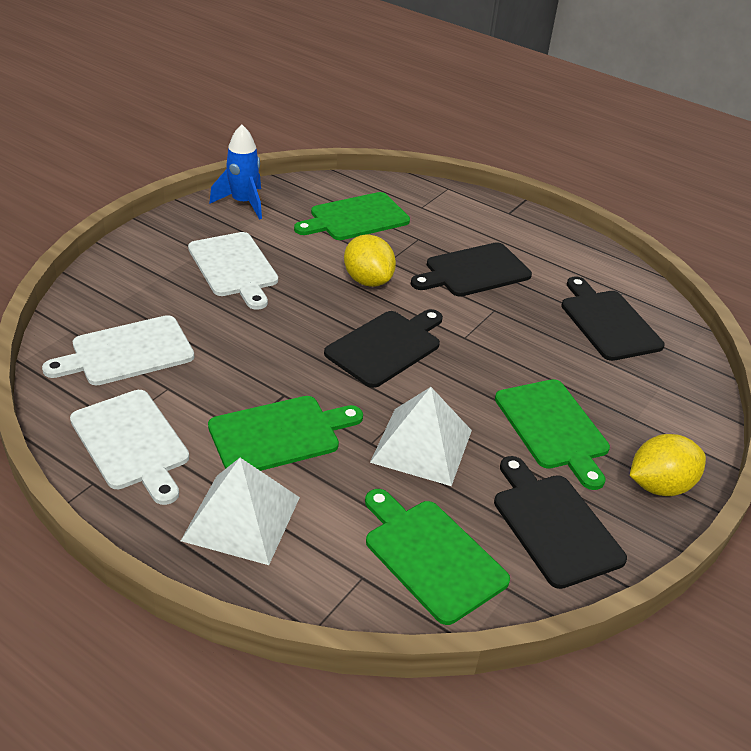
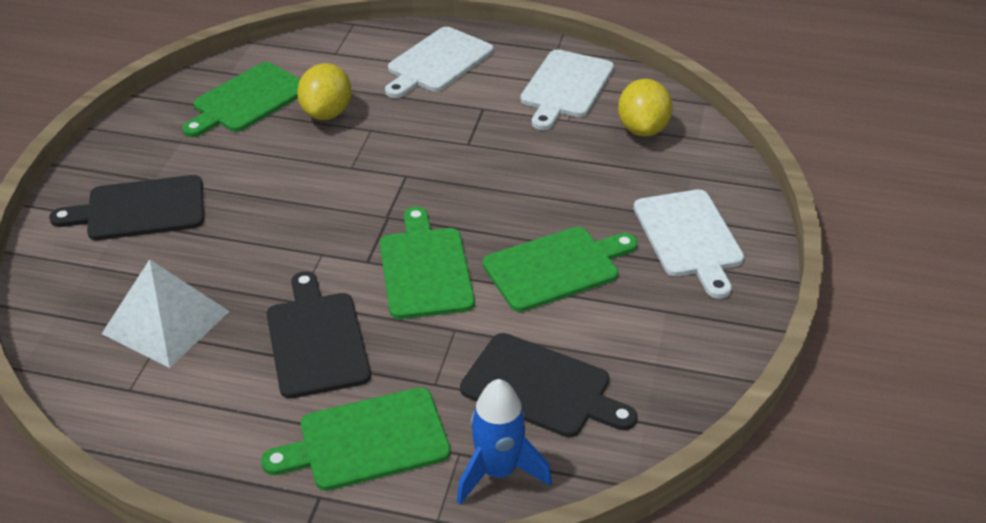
black cutting board: [324,309,443,388] [411,242,532,297] [494,456,627,589] [561,276,665,361] = 4 -> [49,175,204,240] [266,271,371,399] [460,333,638,437] = 3
white pyramid: [181,458,300,565] [370,387,472,486] = 2 -> [102,259,230,368] = 1

